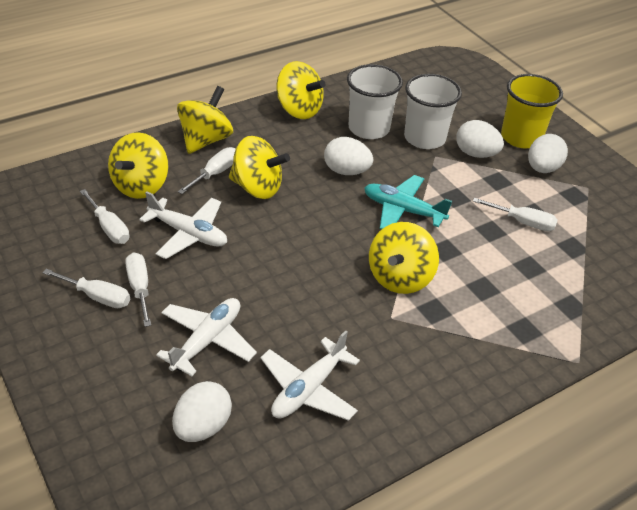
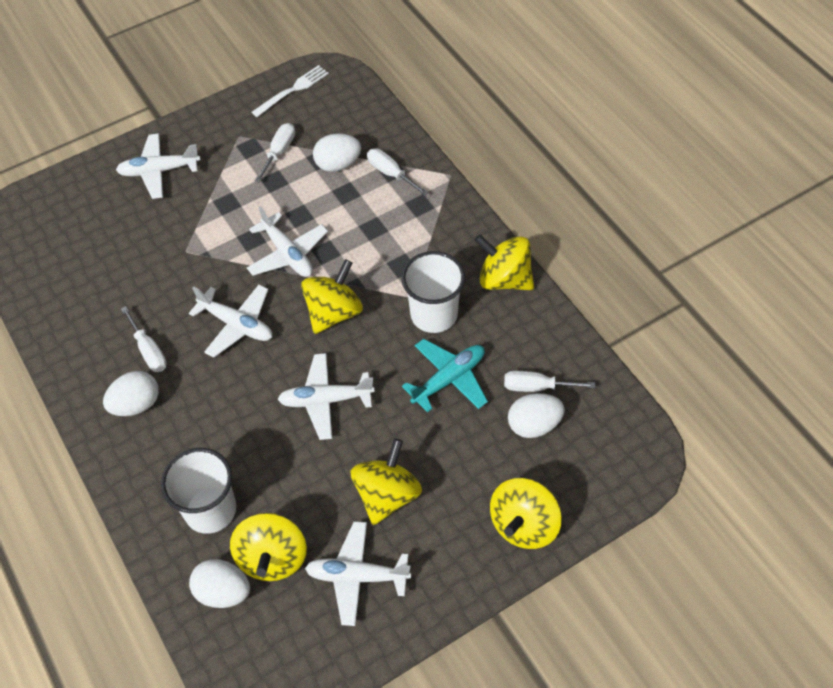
white fork: none = 0 -> [252,65,329,117] = 1
white plane: [139,191,227,259] [156,298,257,376] [260,330,360,421] = 3 -> [116,133,200,199] [189,284,272,358] [247,206,328,277] [278,353,375,440] [305,521,411,626] = 5
white screwdriver: [42,269,130,308] [80,189,129,244] [125,252,151,327] [178,147,235,194] [473,198,558,231] = 5 -> [121,306,167,372] [255,123,295,182] [367,148,428,196] [504,371,595,392] = 4
yellow cup: [501,74,563,148] = 1 -> none = 0

